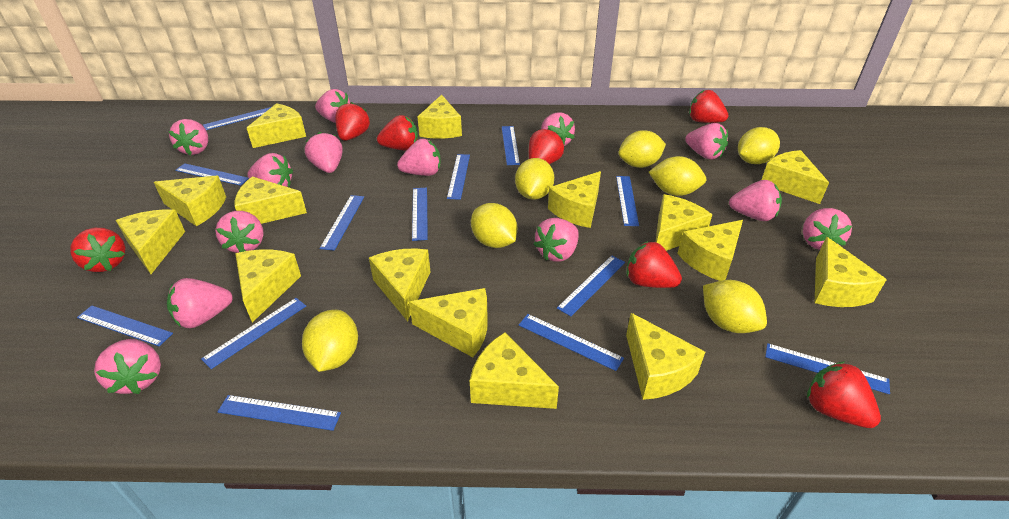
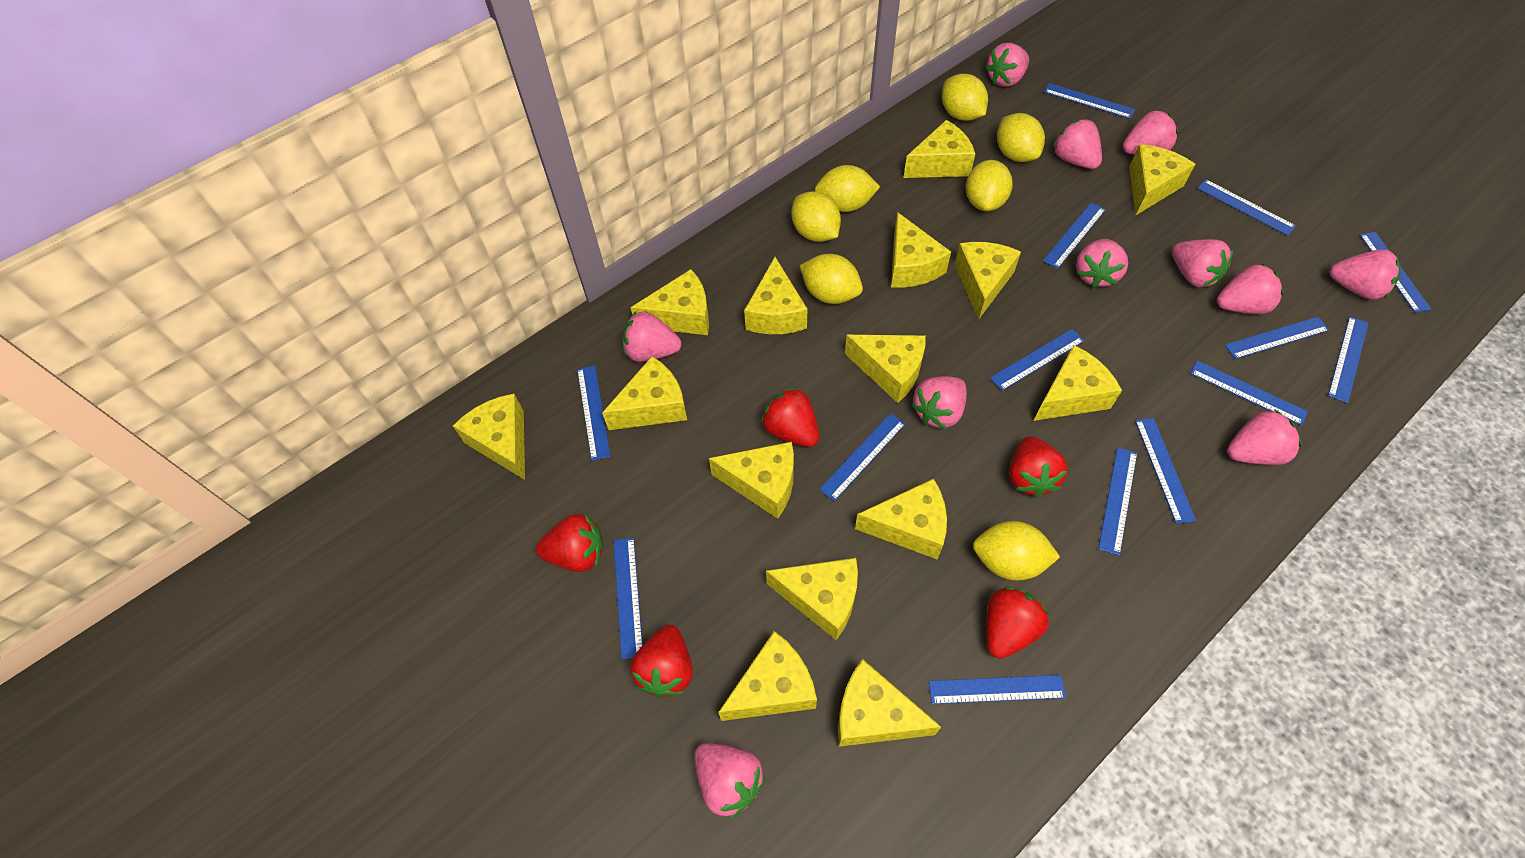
blue ruler: [77,306,173,346] [175,163,249,186] [201,298,306,369] [203,107,271,130] [217,395,341,431] [319,195,364,251] [412,187,428,241] [447,154,470,200] [502,126,520,165] [519,314,624,371] [557,255,625,316] [616,176,639,226] [765,343,890,394] = 13 -> [577,365,611,461] [614,537,643,659] [819,413,905,501] [929,675,1066,704] [990,329,1084,391] [1043,202,1106,269] [1044,83,1135,119] [1098,447,1137,555] [1135,418,1196,524] [1190,360,1308,426] [1197,179,1296,236] [1225,317,1329,359] [1328,316,1369,403] [1359,232,1432,313] = 14
pink strawberry: [94,339,161,394] [167,278,233,328] [169,119,208,155] [215,211,264,253] [248,153,293,187] [305,132,343,173] [315,89,350,123] [397,139,441,176] [534,218,579,262] [541,113,575,146] [685,123,728,160] [729,180,782,221] [803,208,852,250] = 13 -> [622,311,681,362] [694,743,765,819] [911,376,967,429] [985,43,1029,87] [1053,119,1102,169] [1076,239,1128,288] [1123,110,1178,155] [1172,239,1233,287] [1217,264,1284,314] [1227,410,1302,465] [1330,249,1400,300] = 11
red strawberry: [70,228,126,272] [335,102,370,141] [377,115,418,151] [529,128,564,164] [626,241,682,288] [689,90,729,123] [807,361,881,428] = 7 -> [536,514,604,572] [630,625,693,698] [761,387,819,447] [986,587,1049,659] [1009,436,1068,498] = 5

